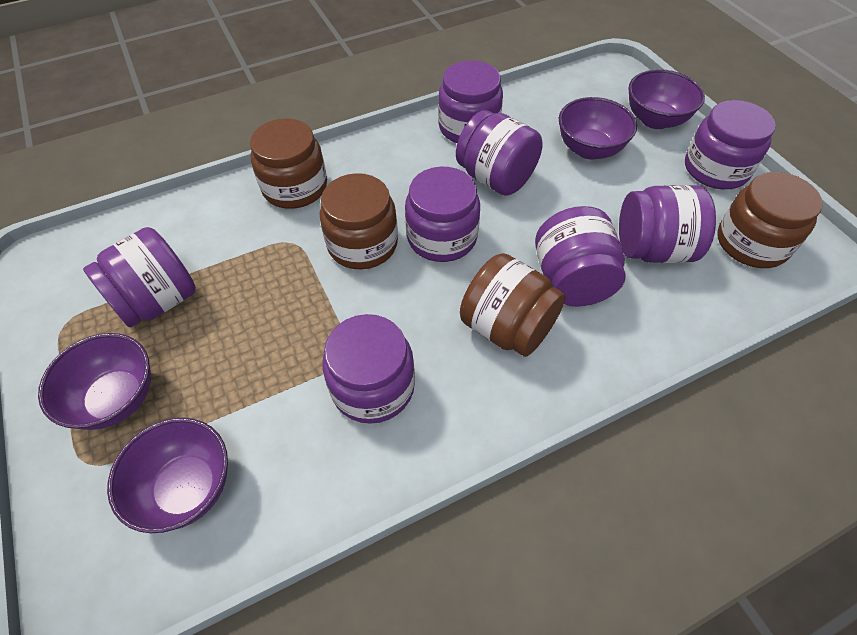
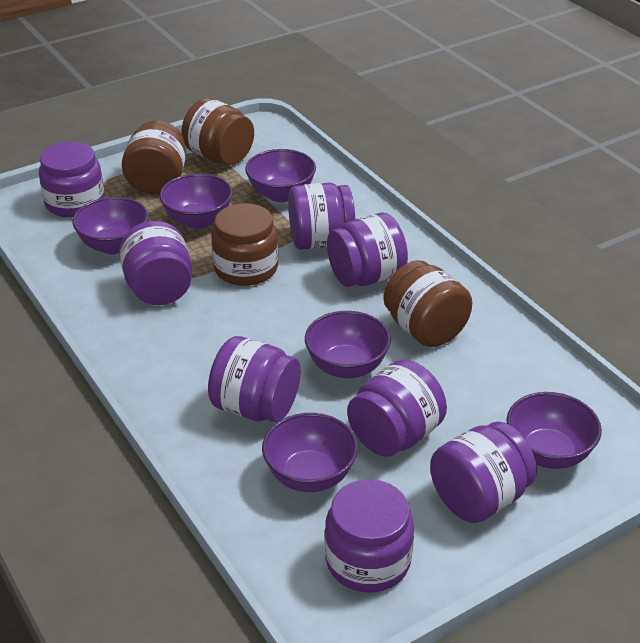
purple bowl: [38,333,151,430] [107,418,228,533] [559,97,637,160] [628,69,705,129] = 4 -> [72,197,148,254] [160,173,233,229] [245,149,316,202] [262,413,358,492] [305,311,391,378] [506,392,602,469] = 6

